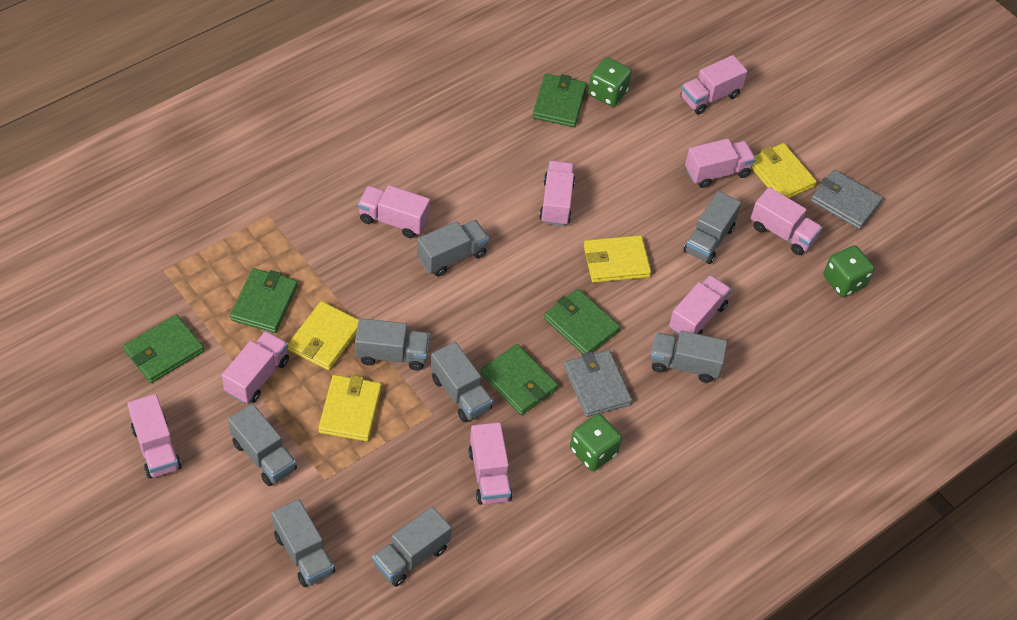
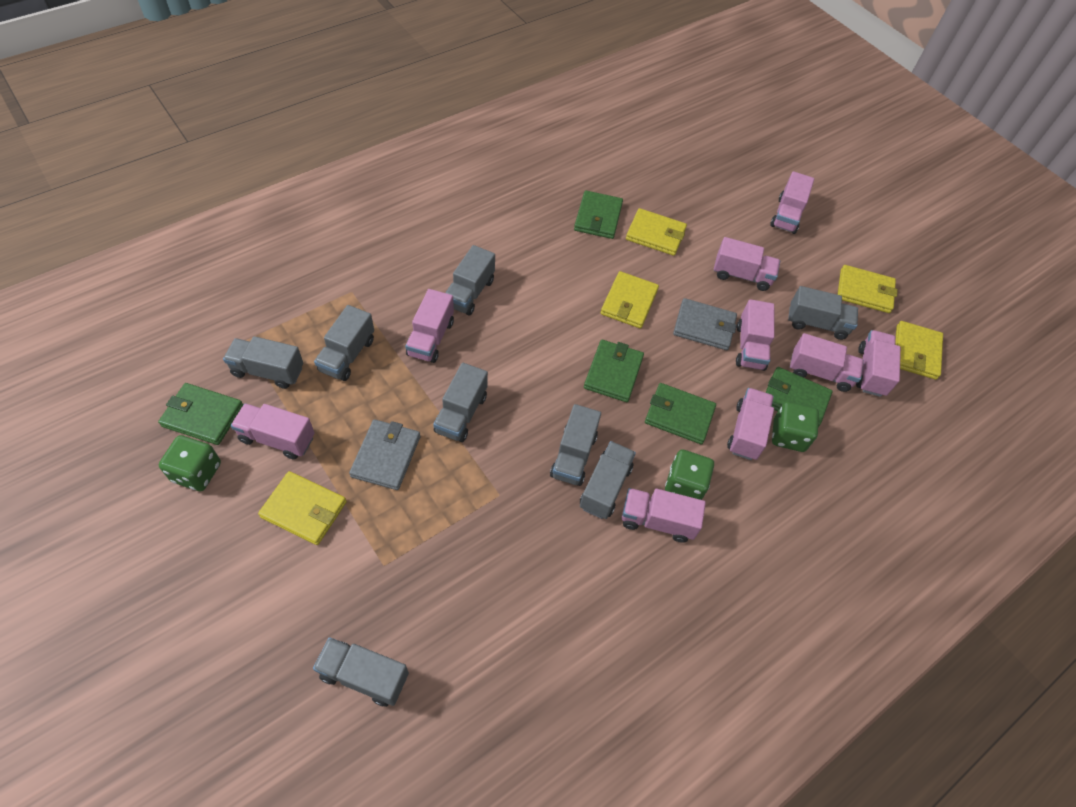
yellow wallet: [288,301,359,370] [318,375,382,441] [584,235,651,283] [751,143,817,198] = 4 -> [258,471,347,545] [601,271,659,329] [626,208,687,256] [838,265,898,313] [895,321,943,380] = 5

